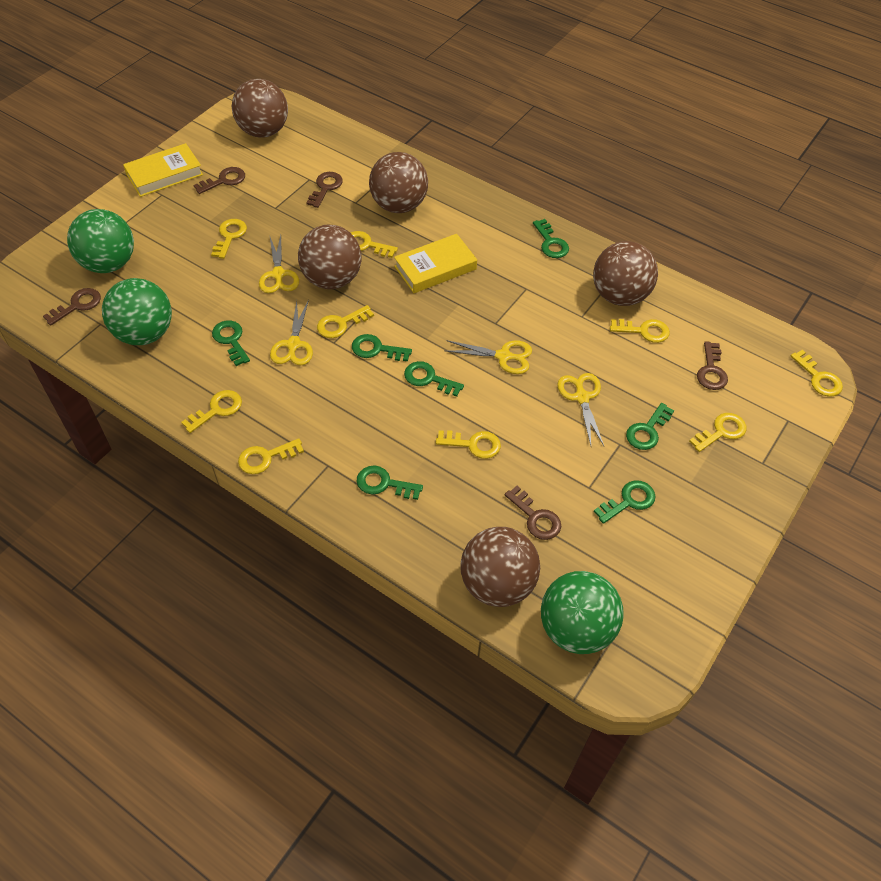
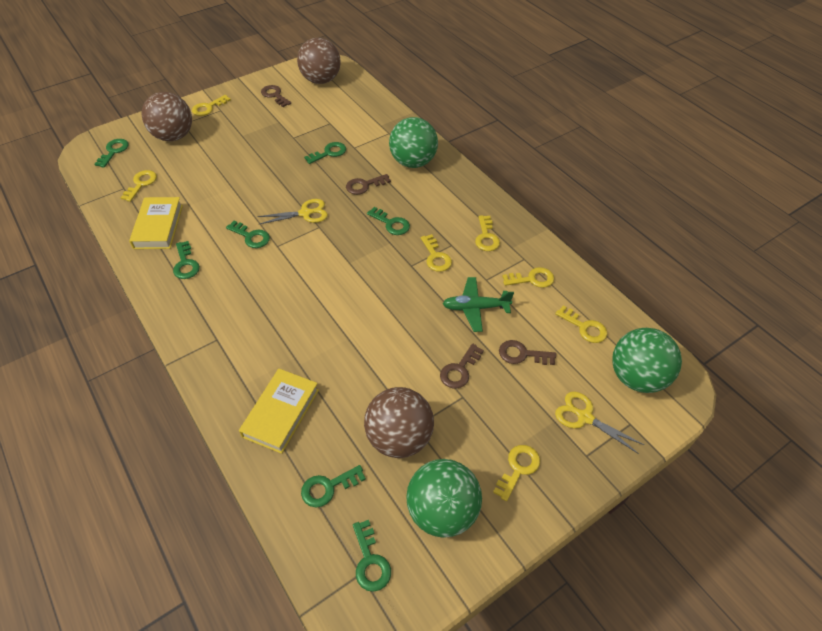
brown ball: [232,79,288,137] [298,225,362,289] [369,152,428,213] [460,527,540,607] [593,241,658,306] = 5 -> [142,92,192,141] [297,38,341,84] [364,387,434,458] = 3
brown key: [43,288,101,326] [194,167,245,194] [306,172,343,208] [505,486,561,540] [697,341,728,390] = 5 -> [261,85,291,107] [346,174,391,195] [440,343,484,389] [499,340,556,365] = 4
green plane: none = 0 -> [443,277,514,332] = 1
yellow key: [181,390,242,433] [211,219,247,259] [238,438,304,474] [317,305,374,338] [350,231,398,258] [436,430,501,459] [610,319,670,343] [689,413,747,452] [791,350,843,397] = 9 -> [120,170,157,202] [192,95,231,116] [421,234,452,272] [475,215,500,251] [493,445,540,501] [502,267,554,288] [555,306,607,343] = 7
yellow scissors: [259,235,299,293] [270,300,313,365] [444,340,532,374] [557,373,604,446] = 4 -> [257,199,328,224] [555,392,644,454] = 2

